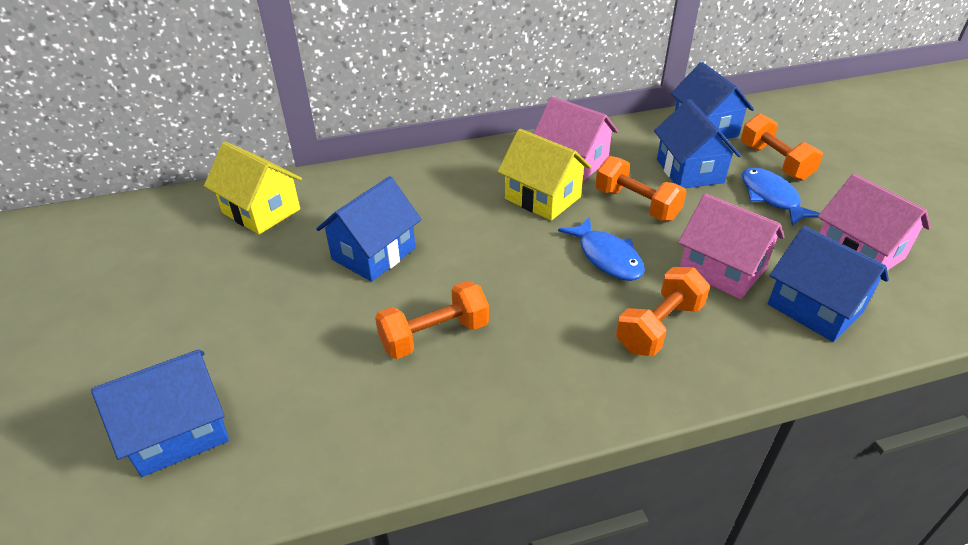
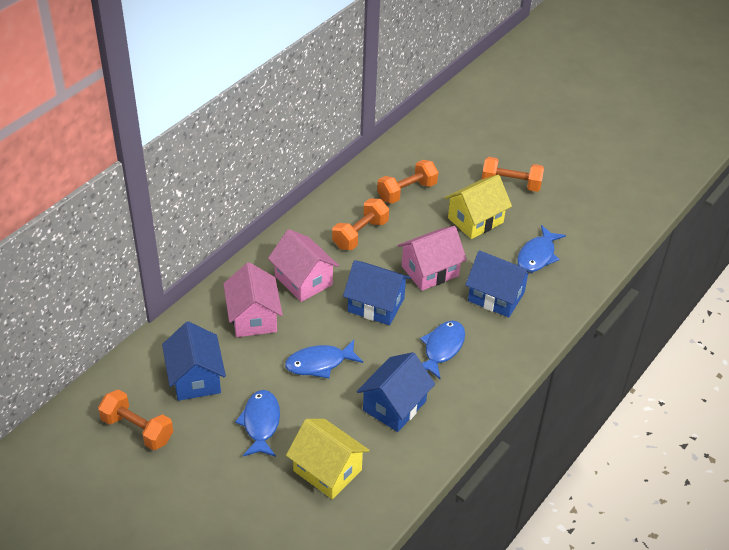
blue fish: [558,217,645,281] [742,167,820,226] = 2 -> [235,390,280,457] [285,340,363,378] [420,321,465,380] [517,225,566,272] = 4
blue house: [91,350,229,477] [316,176,422,282] [654,99,741,188] [671,62,754,140] [768,226,889,342] = 5 -> [162,321,226,401] [343,260,411,325] [357,352,435,432] [465,251,533,318] = 4

